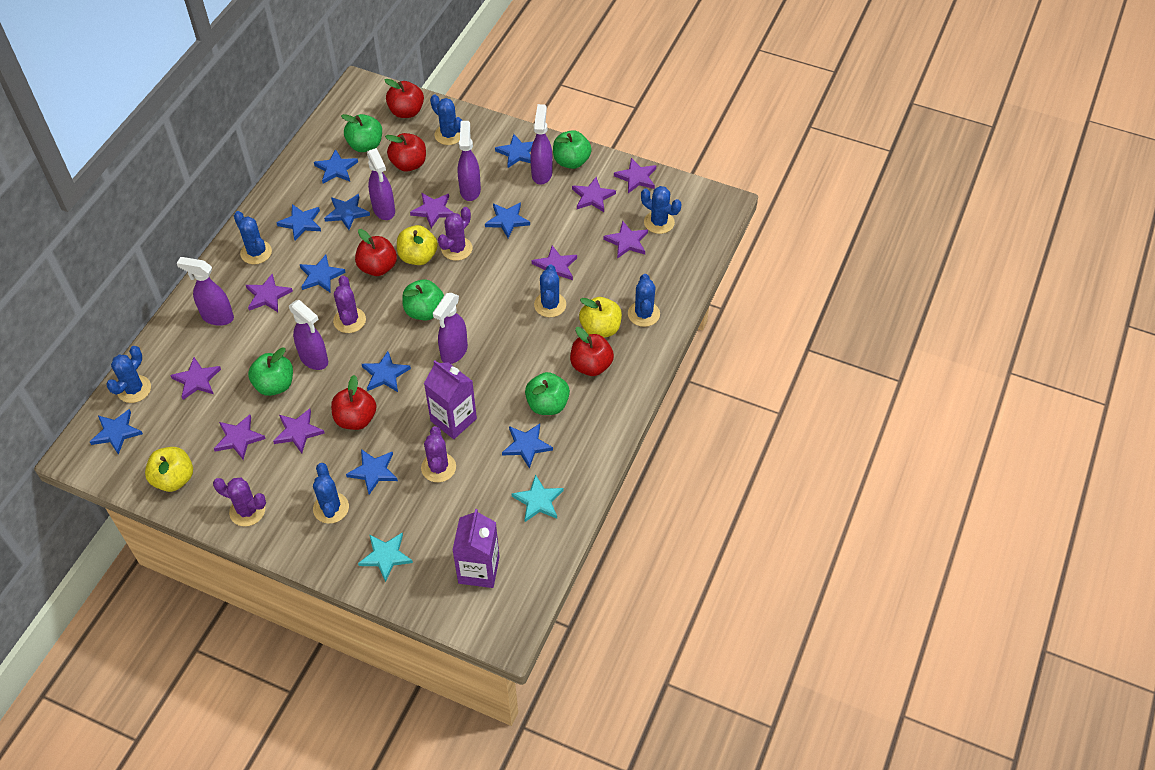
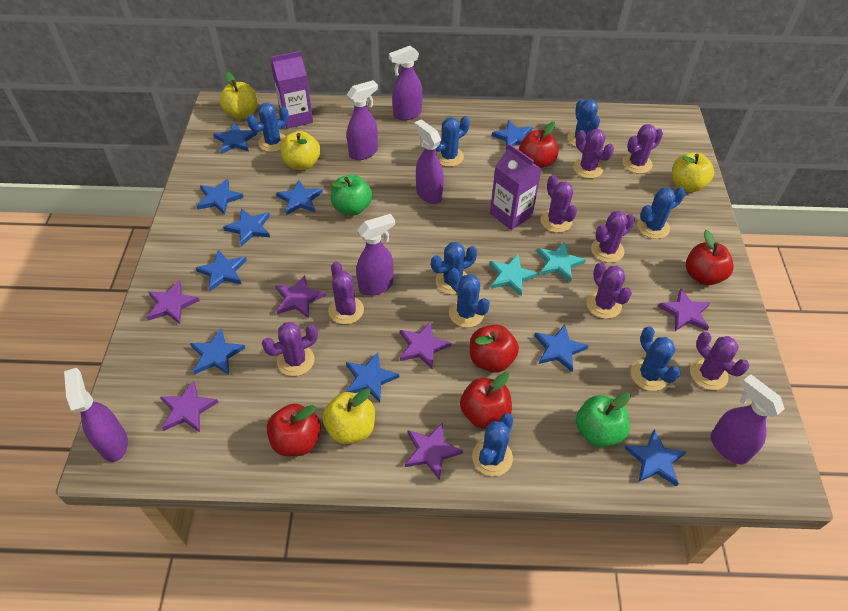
blue cactus: [106,346,151,403] [234,211,272,264] [313,463,349,524] [430,94,462,145] [534,265,566,317] [628,274,660,327] [641,186,681,234] = 7 -> [247,102,289,152] [431,242,477,295] [436,116,470,167] [448,268,490,328] [472,413,513,476] [567,99,600,147] [631,326,681,391] [638,187,685,239] = 8
green apple: [248,347,293,396] [341,114,382,152] [402,279,444,320] [525,372,570,415] [553,130,592,169] = 5 -> [331,174,372,216] [576,392,631,448] = 2
purple cactus: [213,478,266,526] [333,275,366,333] [421,426,456,482] [438,207,472,261] = 4 -> [262,322,318,376] [328,262,364,324] [540,175,577,233] [573,129,614,178] [587,262,632,319] [591,211,635,263] [622,124,663,174] [690,332,749,390] = 8
purple star: [170,357,221,400] [214,414,266,460] [246,274,293,312] [273,409,325,453] [410,193,454,228] [532,245,577,280] [572,177,616,212] [603,221,648,259] [614,158,656,193] = 9 -> [147,280,200,324] [160,380,219,432] [275,275,326,318] [400,322,451,369] [405,423,463,480] [658,288,711,331] = 6
yellow apple: [145,447,193,492] [397,225,438,265] [579,297,622,338] = 3 -> [219,72,257,119] [281,131,321,170] [322,388,375,444] [672,153,714,192] = 4

